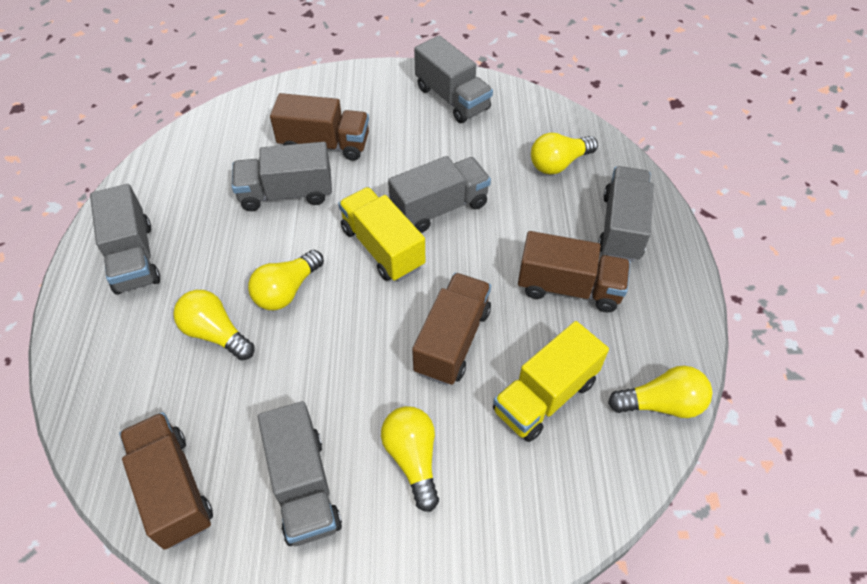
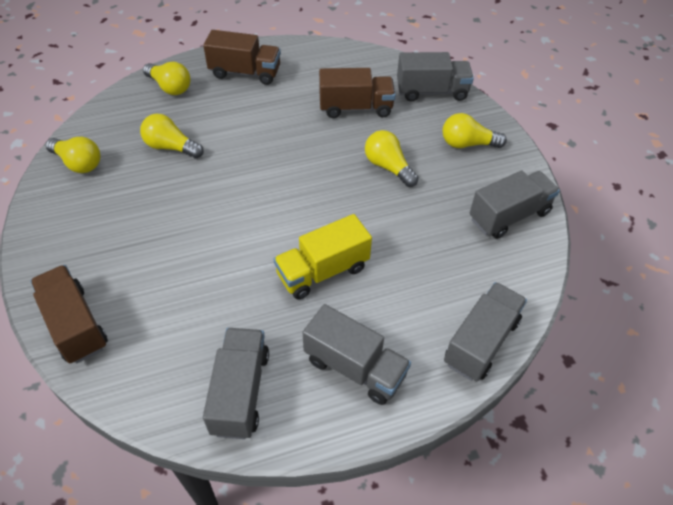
brown truck: [119,412,213,550] [270,93,369,161] [412,273,491,385] [518,231,630,312] = 4 -> [30,265,108,364] [203,30,281,85] [319,68,395,118] = 3
grey truck: [90,184,160,294] [232,142,332,211] [258,401,342,546] [388,156,491,233] [414,35,493,123] [598,166,654,262] = 6 -> [203,328,269,439] [303,304,411,405] [397,52,474,102] [444,282,527,381] [470,170,560,239] = 5
yellow truck: [338,187,425,282] [493,321,609,442] = 2 -> [274,214,372,299] = 1

